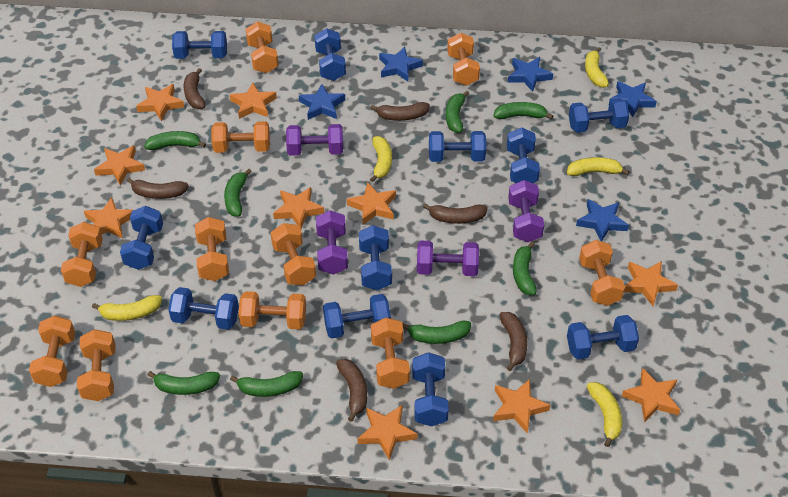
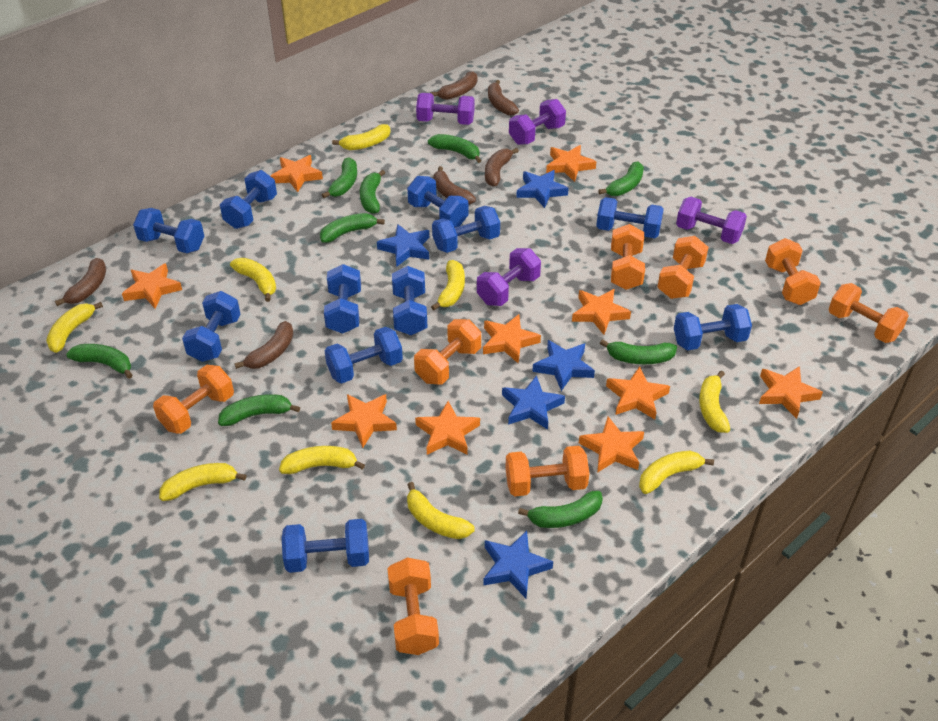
green banana: [144,131,206,150] [147,371,220,395] [224,169,252,216] [230,371,303,397] [402,320,471,344] [446,91,469,133] [494,102,553,119] [513,242,537,295] = 8 -> [66,344,133,379] [218,394,300,426] [320,213,385,243] [322,157,357,198] [360,170,385,214] [428,134,482,163] [518,491,603,528] [598,162,644,196] [600,339,677,364] = 9
orange dumbbell: [29,316,75,387] [61,222,103,287] [77,329,116,401] [195,217,229,281] [212,121,270,153] [239,291,306,329] [246,22,279,73] [271,223,316,285] [371,317,410,389] [447,33,480,86] [579,240,625,306] = 11 -> [153,365,234,434] [387,557,439,655] [414,319,481,385] [505,446,589,497] [611,224,645,290] [658,236,709,299] [765,238,821,305] [829,283,909,343] = 8
yellow banana: [92,295,162,321] [370,136,392,182] [567,157,629,176] [585,47,609,88] [587,382,622,447] = 5 -> [46,302,103,353] [159,463,246,501] [230,258,276,302] [279,446,365,474] [332,124,391,150] [407,482,475,539] [431,260,465,310] [639,451,714,494] [699,370,730,433] = 9

